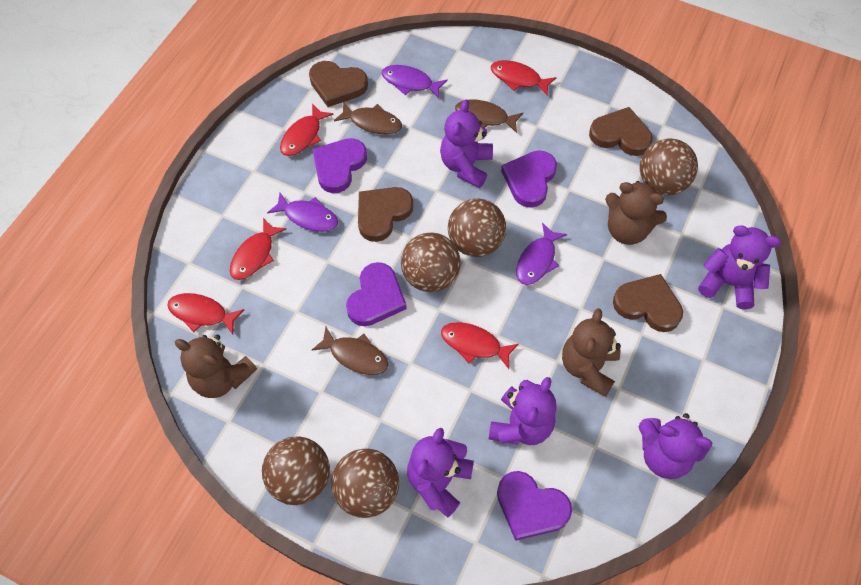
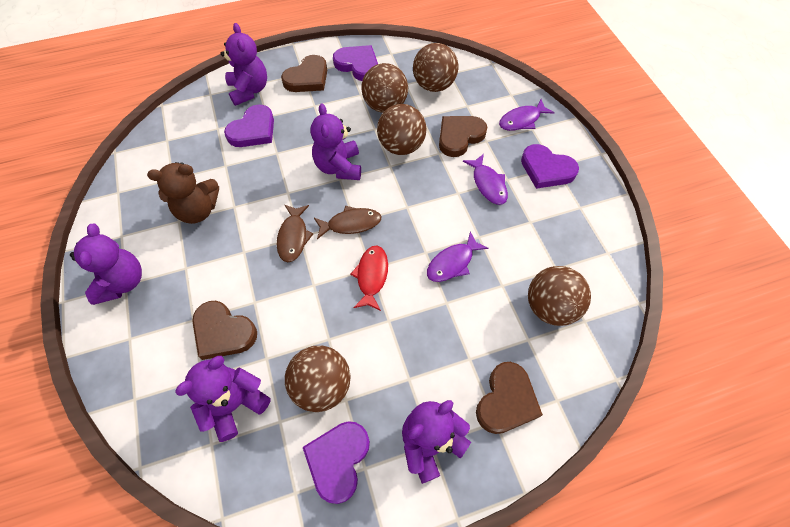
brown fish: [312,327,388,375] [334,102,402,134] [455,99,523,133] = 3 -> [277,205,313,262] [314,206,382,239] = 2
brown teddy bear: [175,335,257,398] [562,308,621,397] [605,181,667,245] = 3 -> [147,162,219,224] = 1
red fish: [167,293,244,334] [230,218,286,280] [280,103,334,156] [441,322,519,369] [491,60,557,96] = 5 -> [350,245,388,311] = 1

